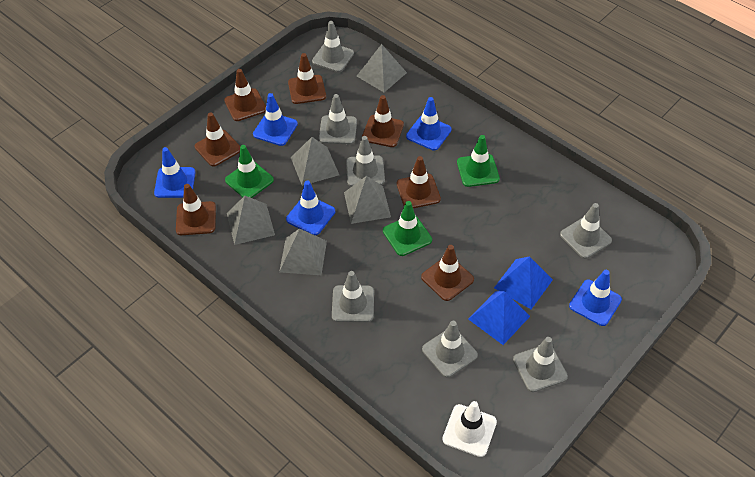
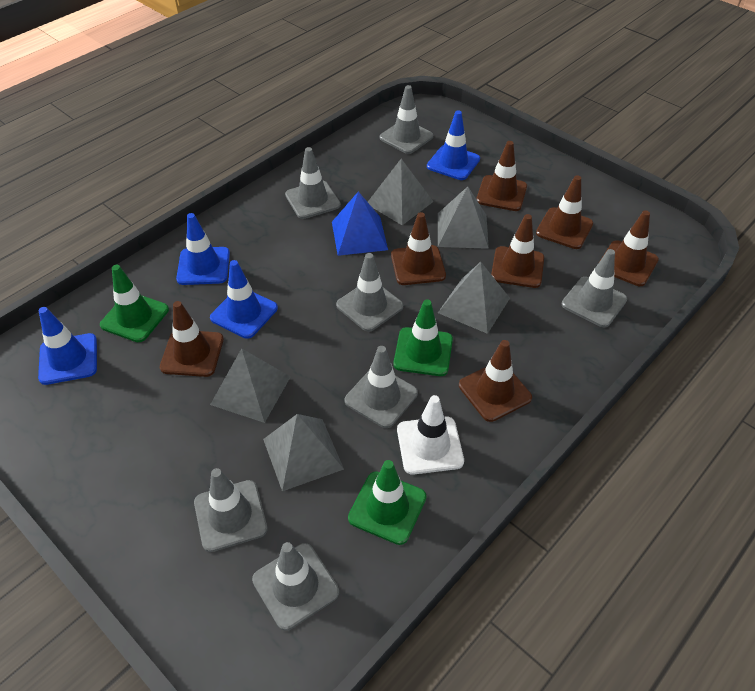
blue pyramid: [468,291,530,345] [494,257,553,309] = 2 -> [332,191,388,256] = 1
blue traffic cone: [154,147,196,198] [253,93,298,146] [286,180,335,235] [406,97,452,151] [569,270,622,326] = 5 -> [38,307,97,385] [176,213,230,285] [210,260,278,339] [427,110,480,180] = 4

